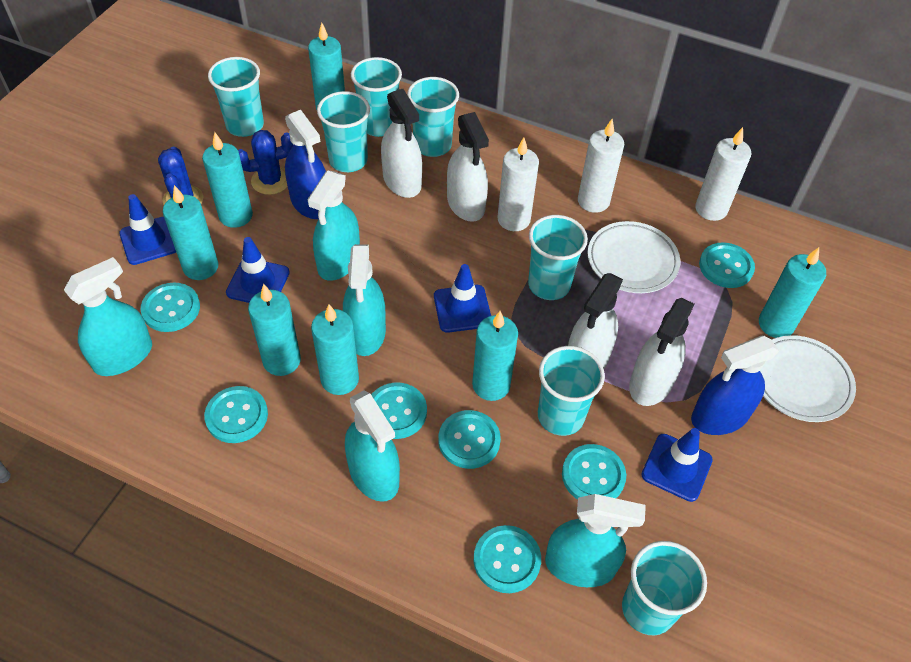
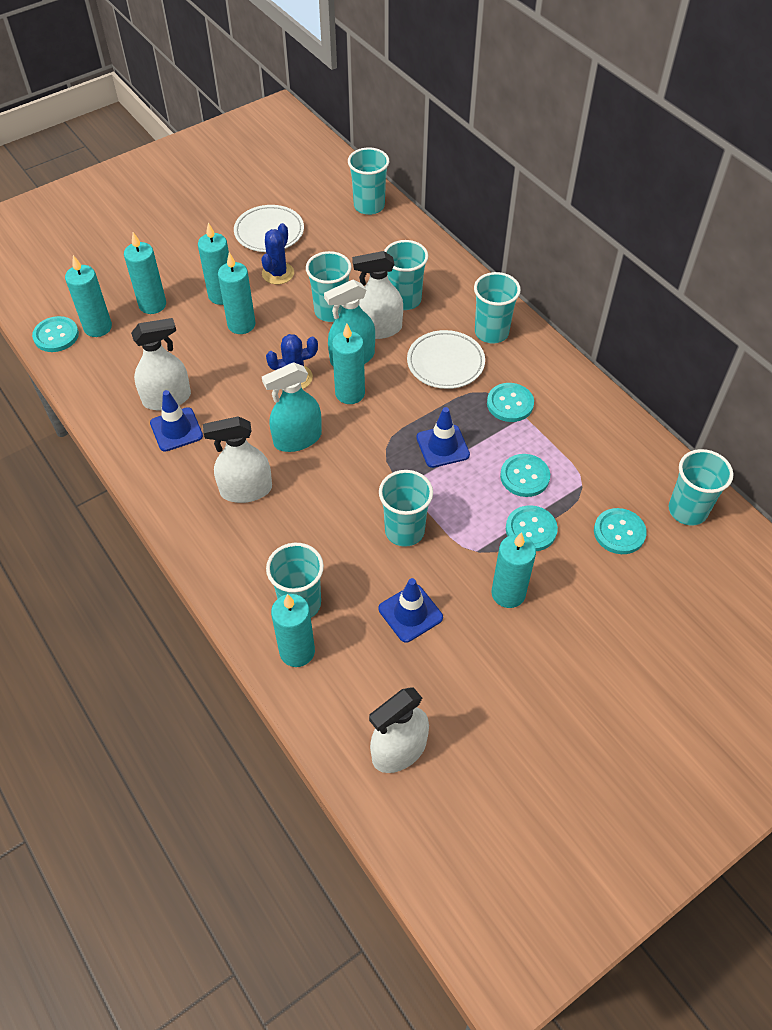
blue spray bottle: [285,110,326,219] [691,336,779,435] = 2 -> none = 0
blue traffic cone: [119,194,176,265] [226,237,290,303] [434,264,491,333] [641,428,713,502] = 4 -> [150,390,203,452] [379,578,443,643] [416,407,470,468] = 3
turquoise button: [141,282,200,332] [204,386,268,443] [371,383,427,439] [438,410,501,469] [474,525,541,593] [562,444,626,499] [699,242,755,288] = 7 -> [32,316,79,352] [487,383,534,422] [500,454,550,497] [506,505,558,551] [594,508,647,554] = 5
turquoise spray bottle: [64,257,152,376] [307,171,360,281] [343,244,386,356] [345,390,400,502] [545,494,646,587] = 5 -> [262,362,322,452] [324,279,375,366] = 2
white candle: [497,137,539,231] [578,119,624,213] [695,127,751,221] = 3 -> none = 0

